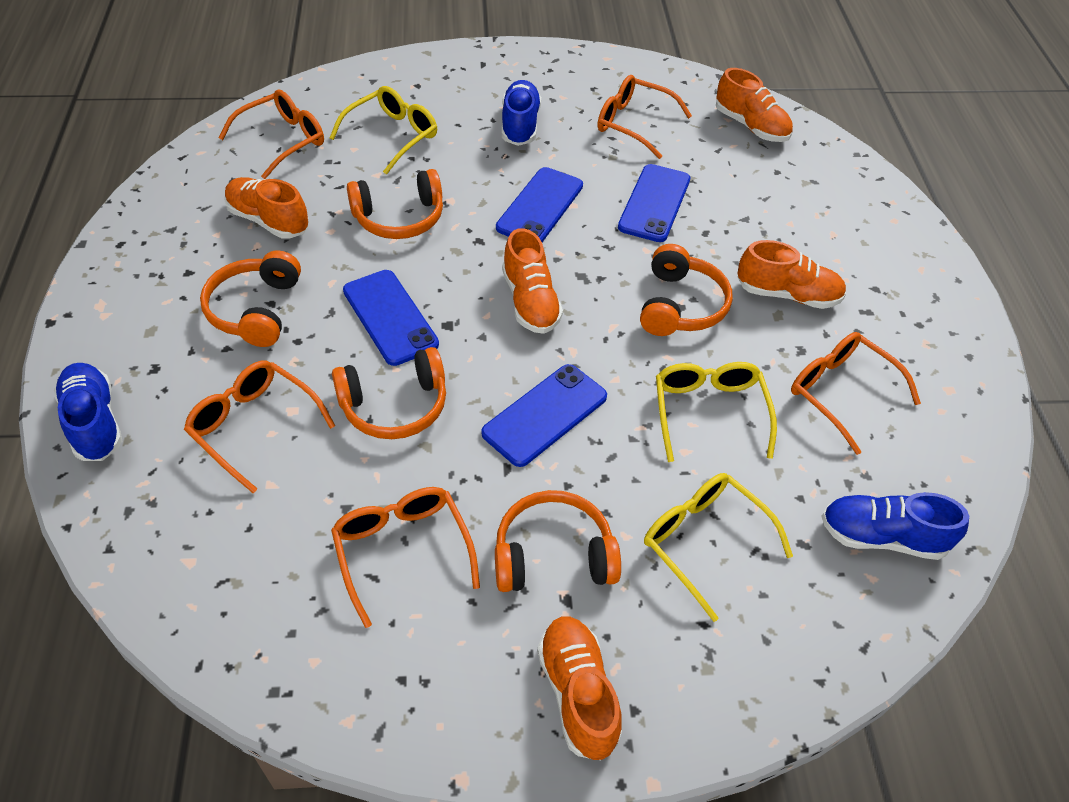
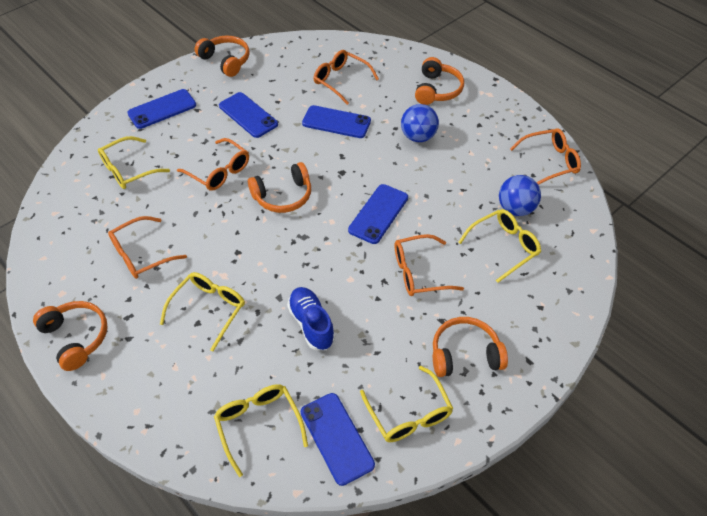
blue ball: none = 0 -> [401,104,439,142] [499,175,541,216] = 2
blue phone: [343,270,439,366] [481,364,607,467] [496,167,583,242] [618,164,690,242] = 4 -> [127,89,196,129] [219,92,278,138] [301,393,375,486] [302,105,371,138] [348,184,408,244] = 5
blue shoe: [54,363,122,461] [502,80,541,146] [821,492,969,560] = 3 -> [287,287,335,350] = 1
orange shoe: [224,177,309,239] [502,228,563,334] [537,616,622,760] [716,68,793,142] [737,240,846,309] = 5 -> none = 0
yellow glasses: [330,86,437,175] [644,473,793,622] [656,362,777,462] = 3 -> [98,136,170,189] [160,272,245,351] [214,384,308,477] [360,366,453,442] [458,209,541,283] = 5

